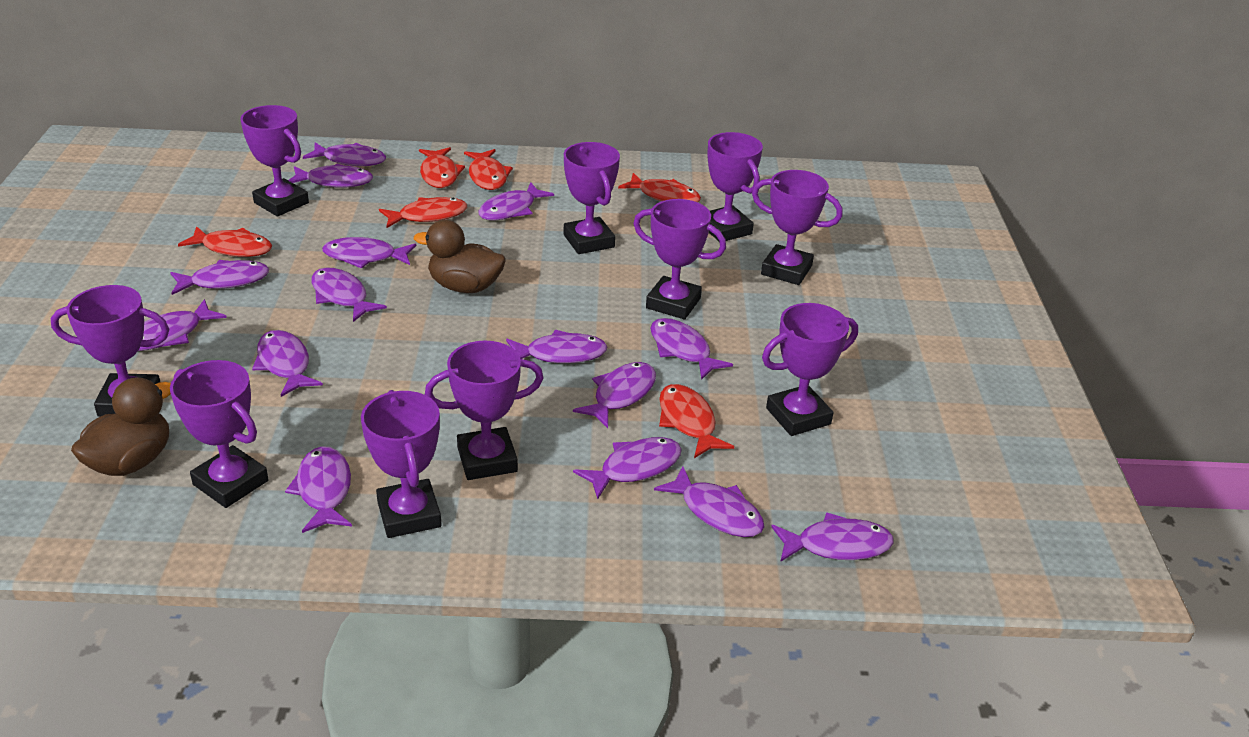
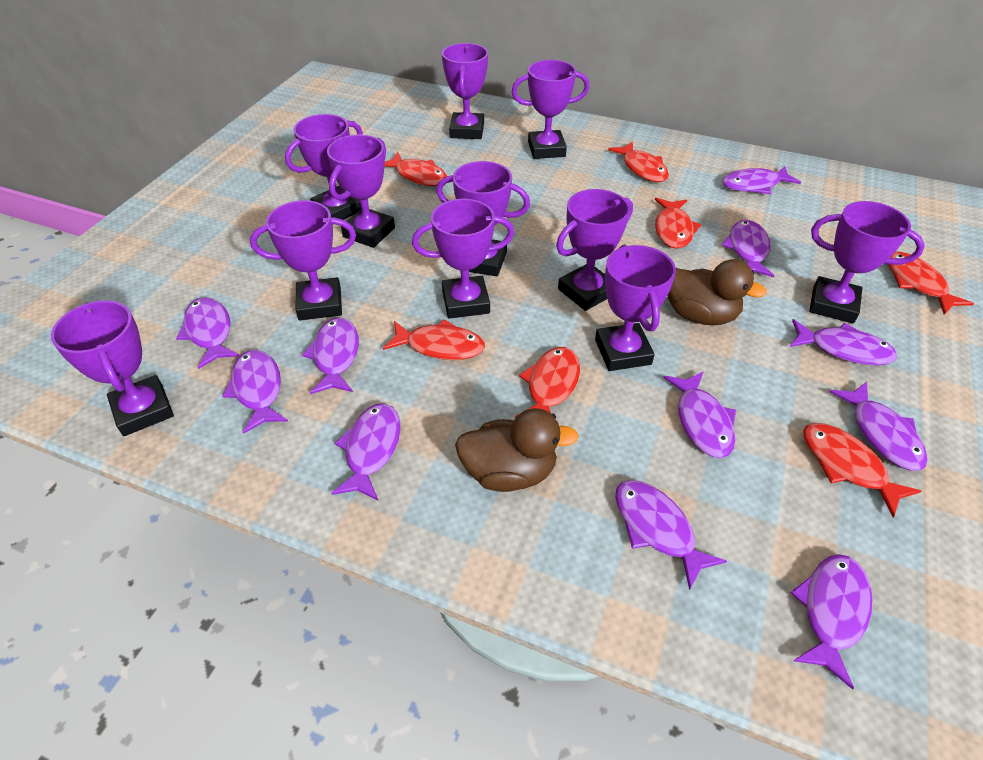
purple fish: [138,299,227,351] [170,260,269,295] [252,330,323,397] [285,446,352,533] [288,163,373,188] [303,142,386,166] [311,268,387,322] [322,237,416,268] [479,182,554,221] [506,330,608,363] [573,362,656,428] [573,437,681,499] [650,318,733,380] [654,466,765,537] [771,512,894,562] = 15 -> [176,297,239,369] [222,350,288,434] [302,317,359,394] [331,403,400,500] [615,480,727,590] [663,371,736,458] [722,166,801,194] [722,220,774,277] [790,319,897,365] [790,554,872,690] [830,382,927,471] = 11
purple trophy: [51,285,169,417] [170,360,269,508] [240,105,309,217] [361,390,441,538] [425,341,544,480] [564,142,620,254] [633,199,726,319] [708,132,763,242] [752,170,843,285] [762,303,858,436] = 10 -> [51,300,174,436] [250,200,356,320] [285,114,363,225] [327,134,395,248] [412,199,514,319] [436,161,530,276] [442,43,488,139] [512,60,589,159] [556,189,633,311] [595,244,676,371] [809,201,925,323] = 11
red fish: [178,226,272,257] [379,197,467,228] [419,147,465,188] [464,149,513,190] [618,173,701,202] [659,384,734,458] = 6 -> [383,319,485,360] [385,152,447,186] [515,347,580,418] [608,141,669,182] [655,198,701,249] [803,423,921,517] [888,251,974,314] = 7

